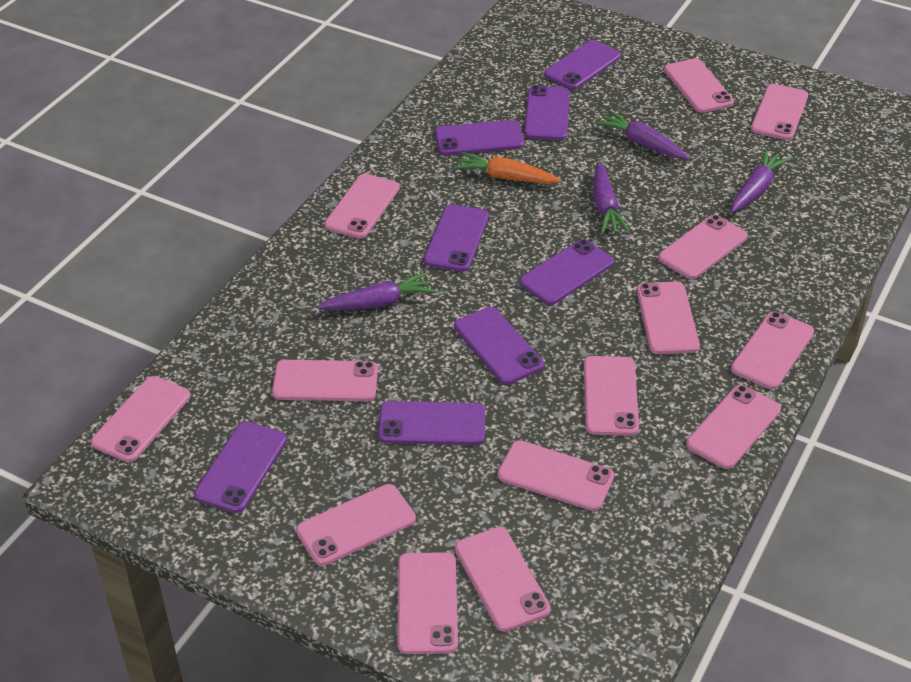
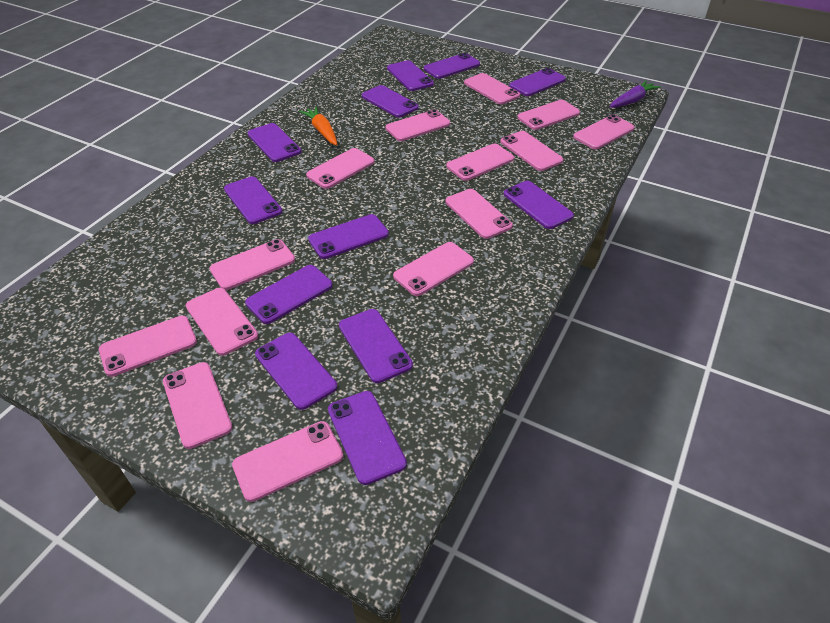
purple carrot: [317,272,435,310] [593,162,630,234] [596,111,689,159] [731,150,790,213] = 4 -> [610,80,661,108] = 1
purple phone: [194,421,287,513] [378,401,485,445] [424,204,489,272] [435,120,524,155] [454,307,544,385] [519,239,614,305] [524,85,570,140] [544,40,621,90] = 8 -> [224,176,282,224] [245,265,332,324] [248,123,302,162] [255,333,337,410] [308,214,389,259] [328,391,407,485] [339,309,413,383] [362,85,419,118] [387,60,434,91] [424,53,480,79] [504,181,574,229] [509,68,566,96] = 12

